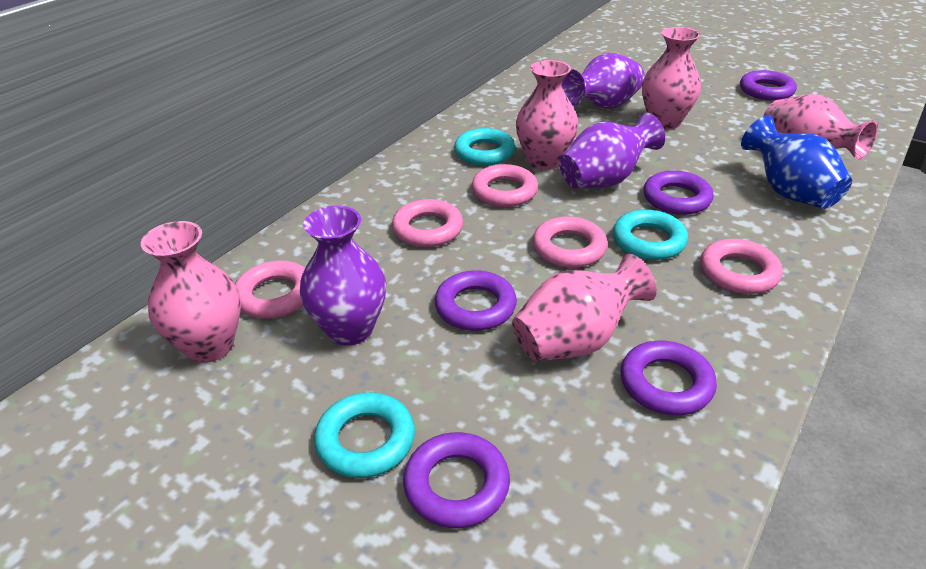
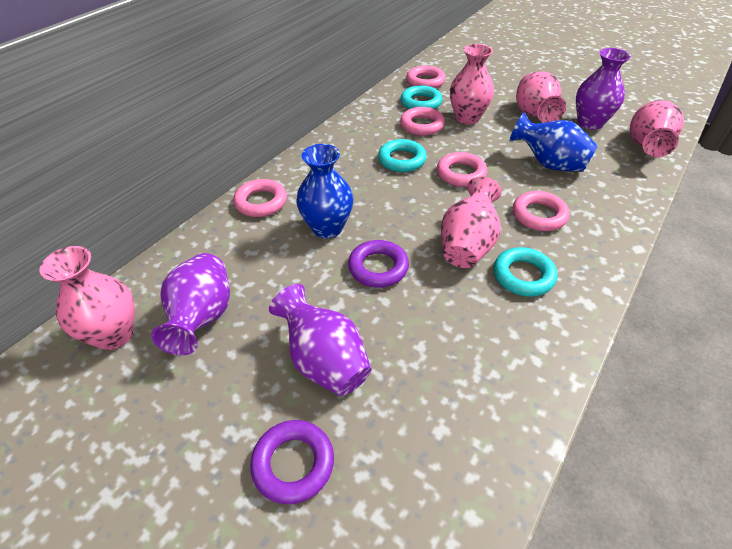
blue vase: [741,116,852,209] = 1 -> [296,144,353,239] [510,112,598,172] = 2
purple ring: [403,432,510,528] [435,270,517,331] [620,341,717,415] [643,171,713,215] [740,70,797,101] = 5 -> [250,420,334,504] [348,240,409,288] = 2

